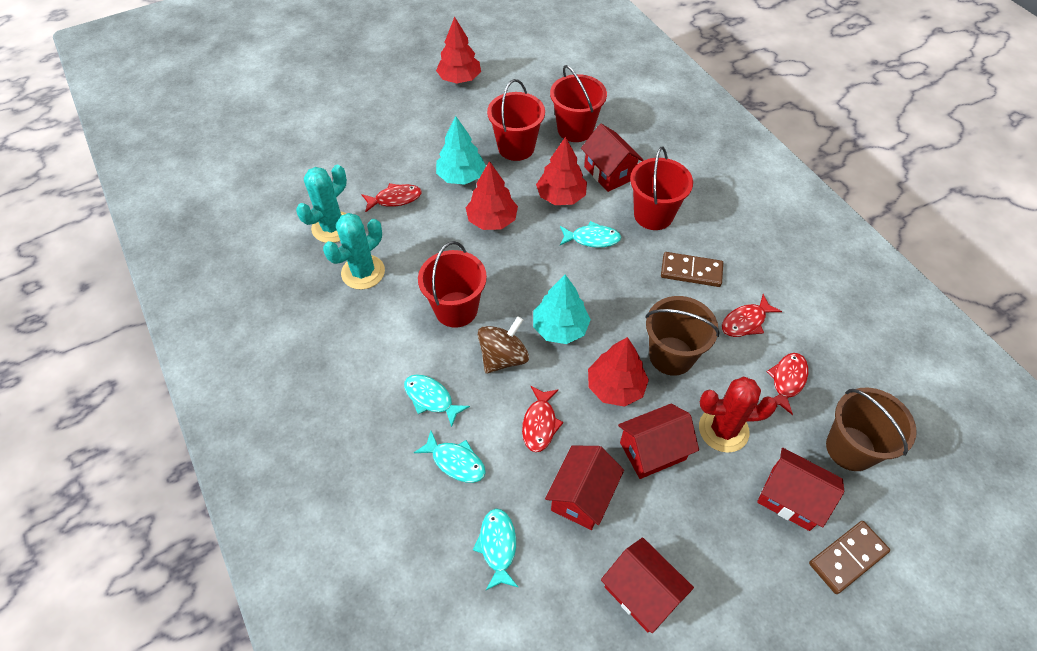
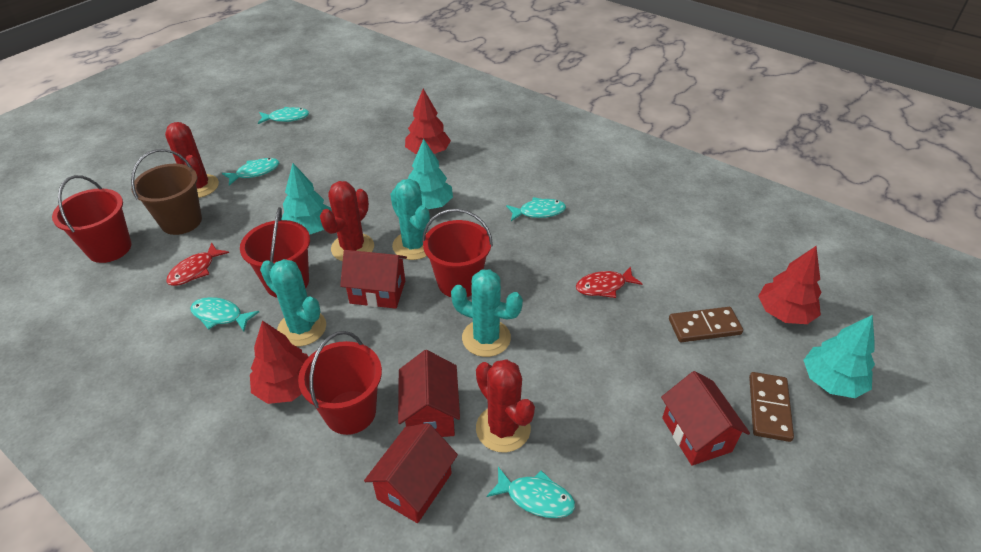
brown bucket: [645,296,720,376] [826,387,917,471] = 2 -> [131,149,202,235] = 1
brown spinning top: [478,316,529,374] = 1 -> none = 0
red cactus: [699,377,777,453] = 1 -> [165,122,219,198] [320,181,374,261] [476,359,535,452] = 3
red fish: [361,183,422,212] [522,386,563,452] [722,294,782,337] [767,353,808,415] = 4 -> [166,242,229,286] [576,266,642,298] = 2
red house: [545,446,624,530] [581,124,643,192] [601,537,694,633] [618,404,699,479] [757,448,844,531] = 5 -> [340,250,407,309] [364,423,458,523] [398,350,460,437] [661,371,750,466] = 4
red tree: [436,17,481,83] [466,161,518,230] [536,136,587,205] [588,337,649,407] = 4 -> [250,321,309,404] [405,89,451,154] [758,246,821,324] = 3
turquoise cactus: [296,165,347,243] [323,213,385,290] = 2 -> [260,259,326,346] [390,179,430,260] [451,269,523,357] = 3
turquoise fish: [404,375,470,427] [414,430,486,483] [473,508,519,590] [560,221,621,248] = 4 -> [190,297,259,331] [222,158,279,186] [258,107,309,124] [487,467,575,518] [506,197,566,221] = 5
turquoise tree: [436,116,486,185] [533,275,591,344] = 2 -> [281,163,332,235] [408,139,453,209] [803,315,875,398] = 3

